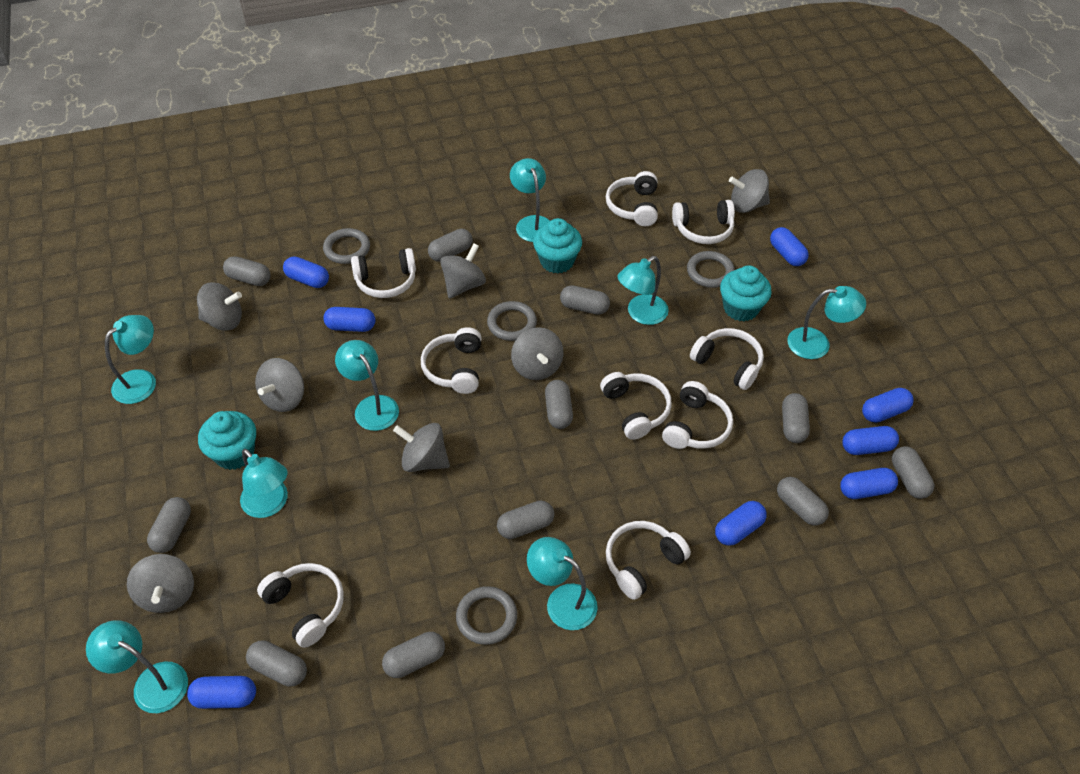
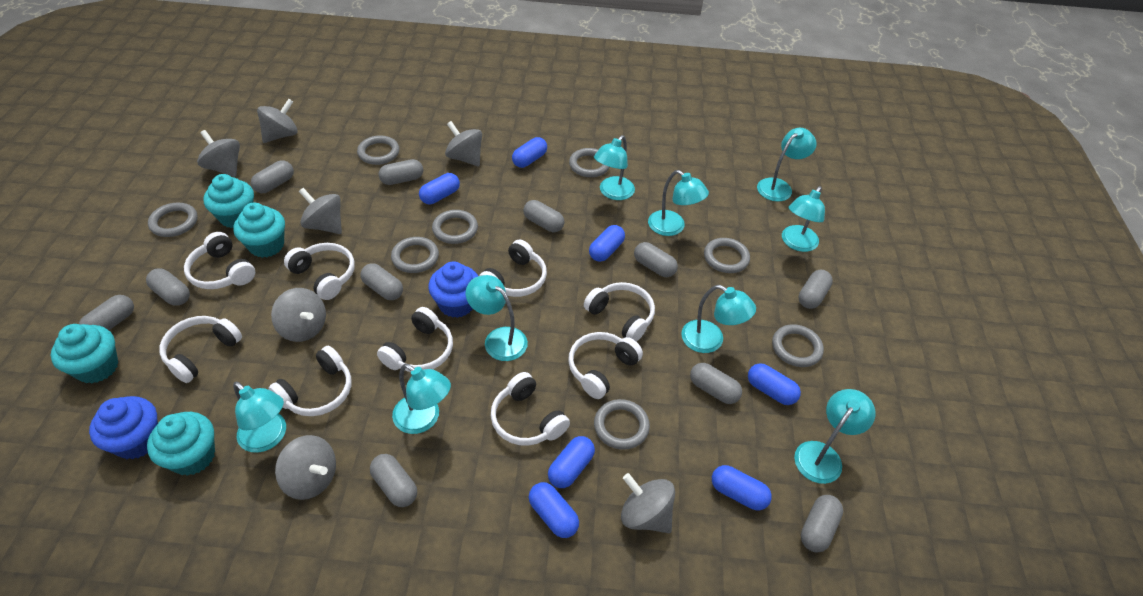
blue capsule: [187,676,256,709] [283,257,329,288] [323,307,375,332] [715,501,767,546] [770,227,809,266] [840,468,898,499] [842,426,899,455] [862,388,914,423] = 8 -> [419,173,460,204] [512,137,547,168] [529,482,579,538] [548,436,595,488] [589,225,625,262] [712,465,772,510] [748,363,801,405] = 7
blue cupcake: none = 0 -> [89,396,158,460] [428,261,478,318] = 2
grey ring: [323,228,370,264] [456,586,517,645] [487,301,537,341] [687,251,735,288] = 4 -> [148,202,198,237] [357,136,400,165] [391,237,439,273] [432,210,478,244] [569,148,610,177] [594,399,650,450] [704,238,750,273] [772,324,824,367] = 8
turquoise cupcake: [198,411,256,470] [533,218,582,274] [720,266,772,322] = 3 -> [51,324,118,384] [147,412,215,476] [203,174,254,228] [233,203,285,258] = 4
turquoise lamp: [86,620,188,713] [105,315,156,404] [240,449,288,518] [335,340,399,431] [510,158,550,242] [527,537,598,630] [618,256,669,325] [788,286,866,359] = 8 -> [233,382,286,453] [392,364,451,434] [466,275,528,361] [594,135,635,200] [648,170,709,236] [681,285,756,353] [757,128,817,201] [782,186,825,252] [794,389,876,484] = 9

